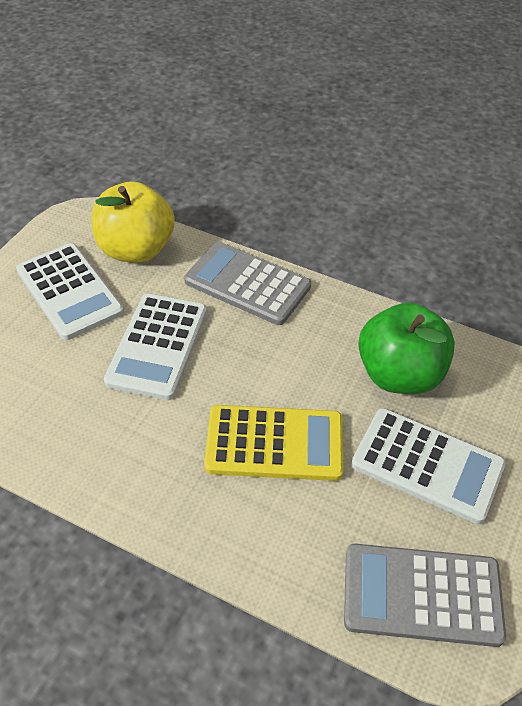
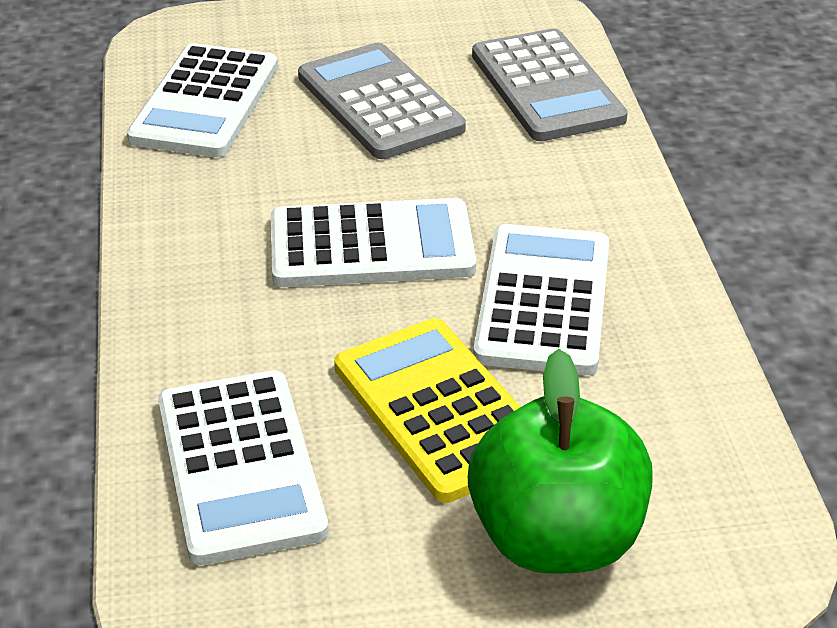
white calculator: [16,243,124,340] [104,293,207,400] [351,408,506,524] = 3 -> [127,43,278,157] [158,370,328,565] [271,198,476,287] [473,224,609,375] = 4
yellow apple: [92,181,174,263] = 1 -> none = 0

